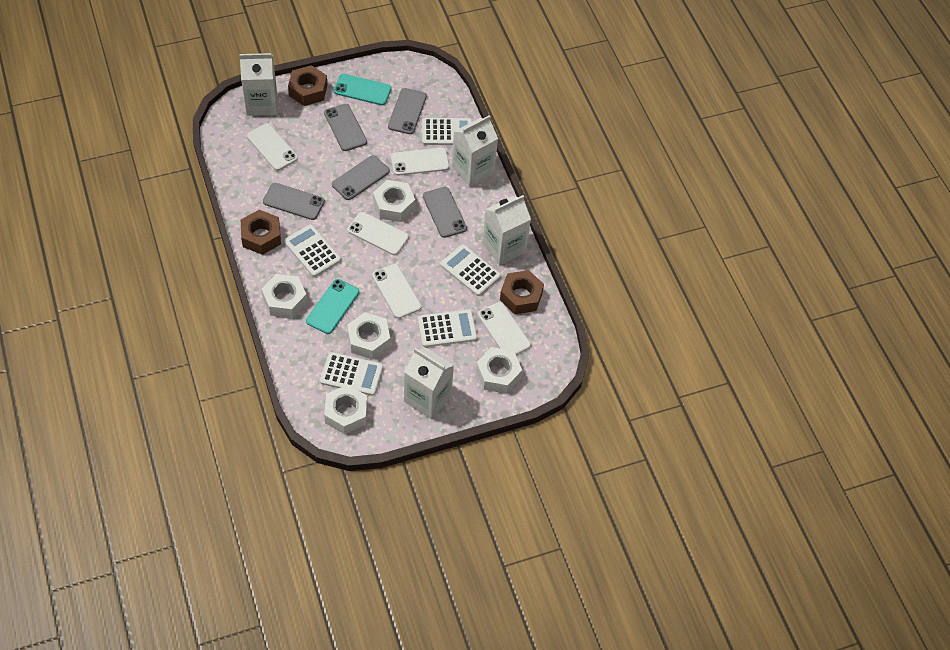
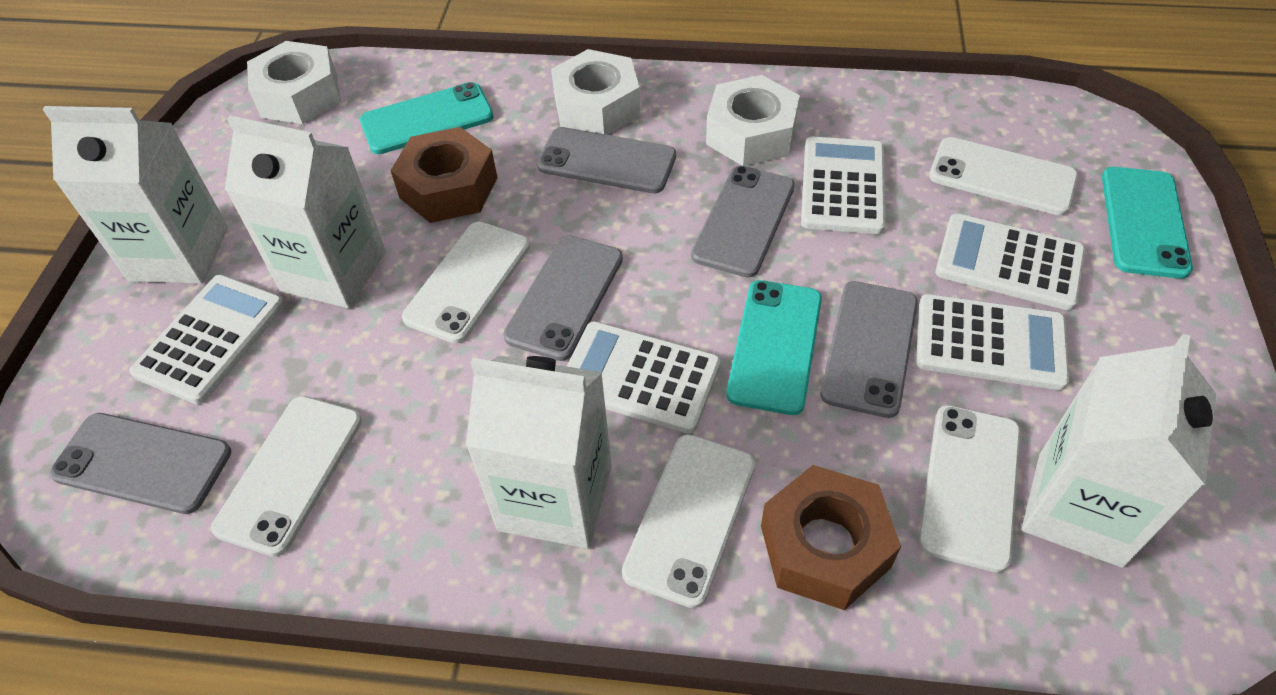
brown nut: [241,210,281,255] [288,65,328,106] [500,270,544,314] = 3 -> [390,127,498,223] [761,465,901,610] = 2
turquoise phone: [306,279,359,334] [334,74,392,105] = 2 -> [360,82,494,154] [726,280,822,415] [1102,167,1193,279] = 3
white nut: [262,274,307,318] [324,384,367,434] [347,312,390,359] [373,180,415,222] [476,347,522,394] = 5 -> [247,41,341,124] [551,49,641,135] [706,75,800,166] = 3

